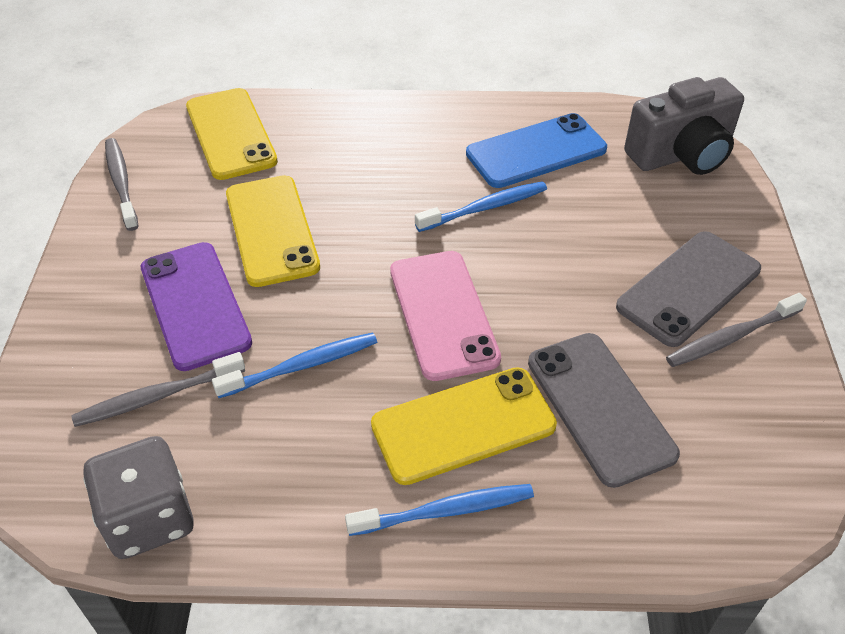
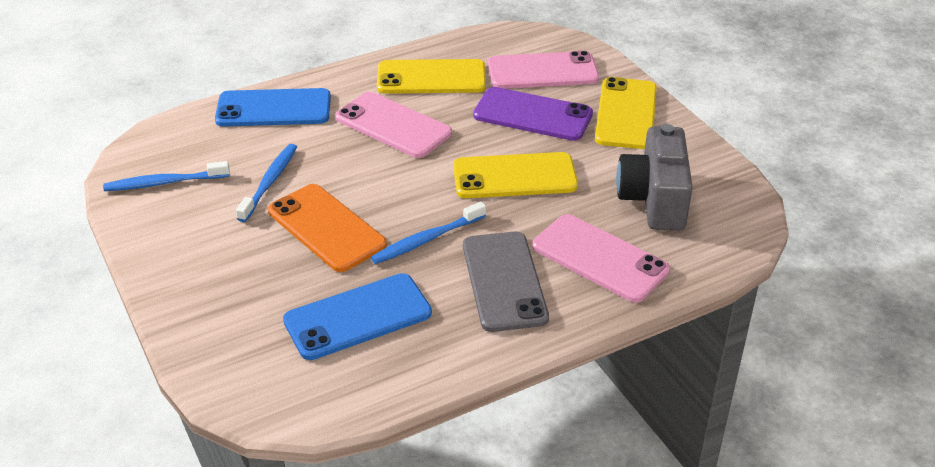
blue phone: [466,113,607,188] = 1 -> [215,88,331,127] [283,273,432,360] = 2
grey dice: [83,436,194,559] = 1 -> none = 0
grey phone: [528,333,680,488] [616,231,761,347] = 2 -> [463,231,549,332] = 1
grey toothbrush: [71,352,245,427] [105,138,139,231] [666,293,807,367] = 3 -> none = 0
orange phone: none = 0 -> [268,184,387,272] = 1
pink phone: [390,251,501,381] = 1 -> [335,92,452,158] [488,51,599,89] [532,214,670,302] = 3

